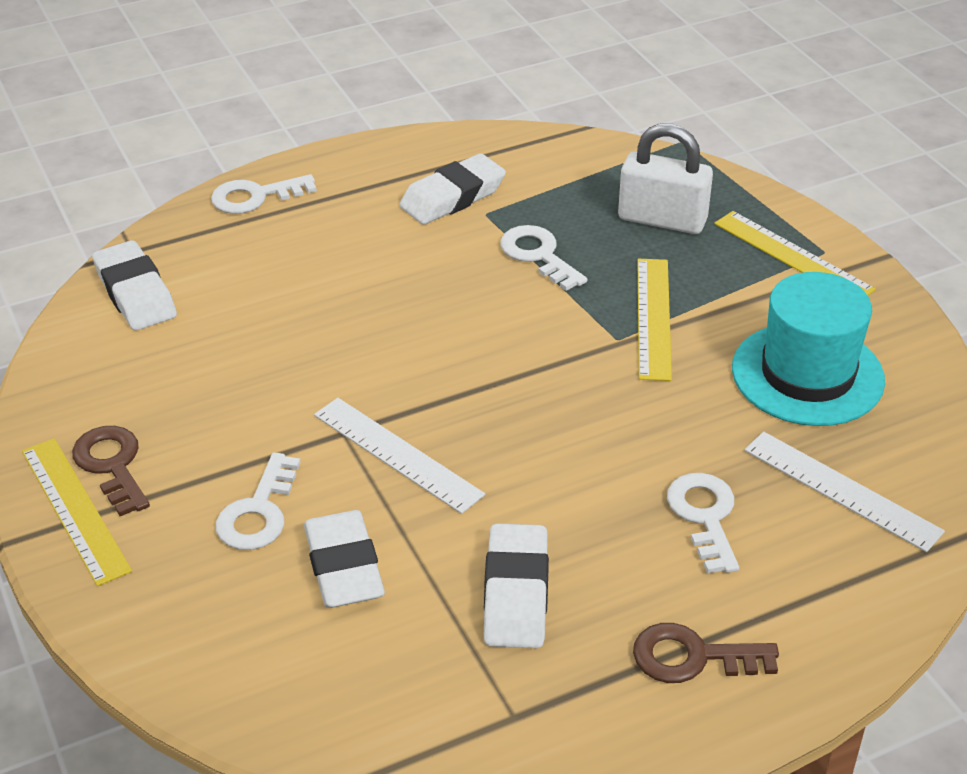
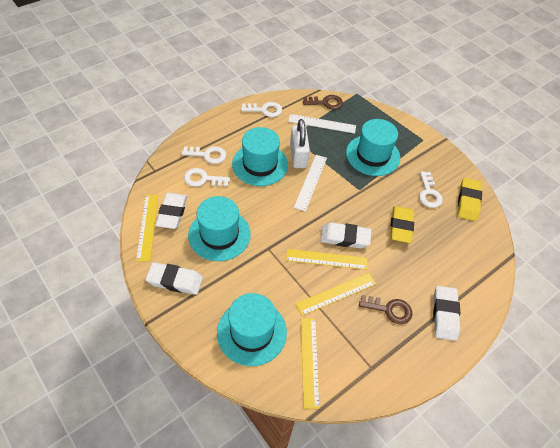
turquoise hat: [732,272,885,426] = 1 -> [188,196,251,261] [217,293,287,366] [232,127,288,186] [346,119,400,176] = 4
yellow eraser: none = 0 -> [390,206,414,243] [458,178,482,221] = 2
yellow ruler: [22,438,132,586] [638,259,672,381] [714,211,876,296] = 3 -> [136,195,158,261] [286,249,368,270] [295,273,376,316] [301,318,320,409] = 4

